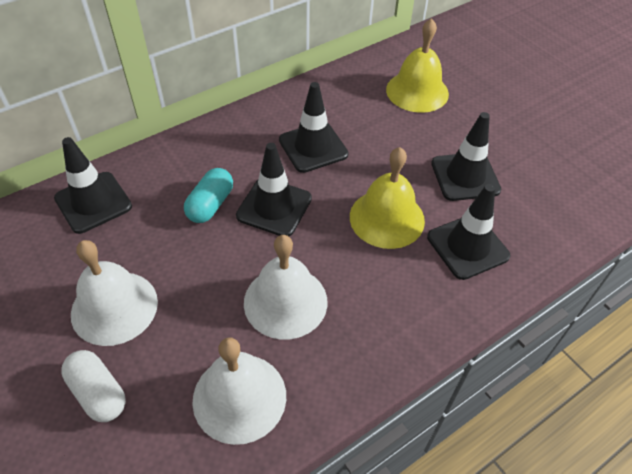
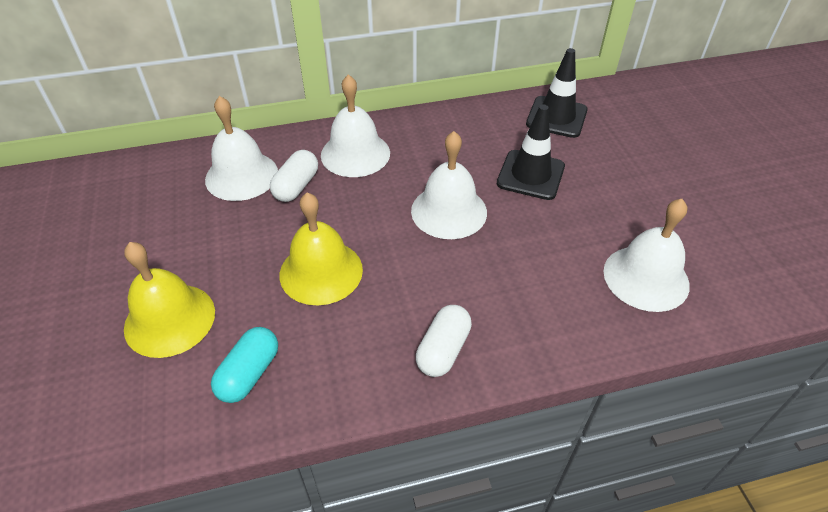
black traffic cone: [54,137,132,234] [236,143,312,236] [279,82,349,173] [427,184,510,280] [431,112,502,201] = 5 -> [497,104,565,200] [526,48,588,138] = 2
white bell: [71,240,158,346] [192,337,286,445] [244,235,328,340] = 3 -> [205,96,278,201] [321,74,390,177] [411,131,487,239] [604,199,690,312] = 4
white capsule: [61,350,126,422] = 1 -> [270,150,318,202] [416,305,472,377] = 2

